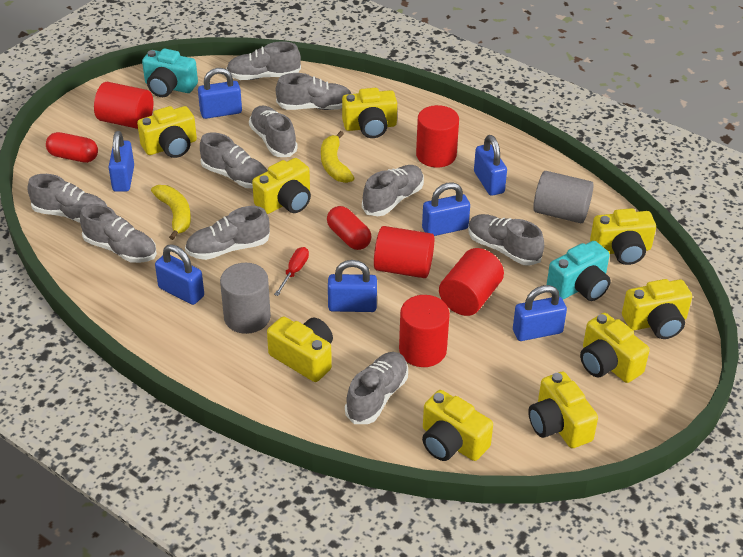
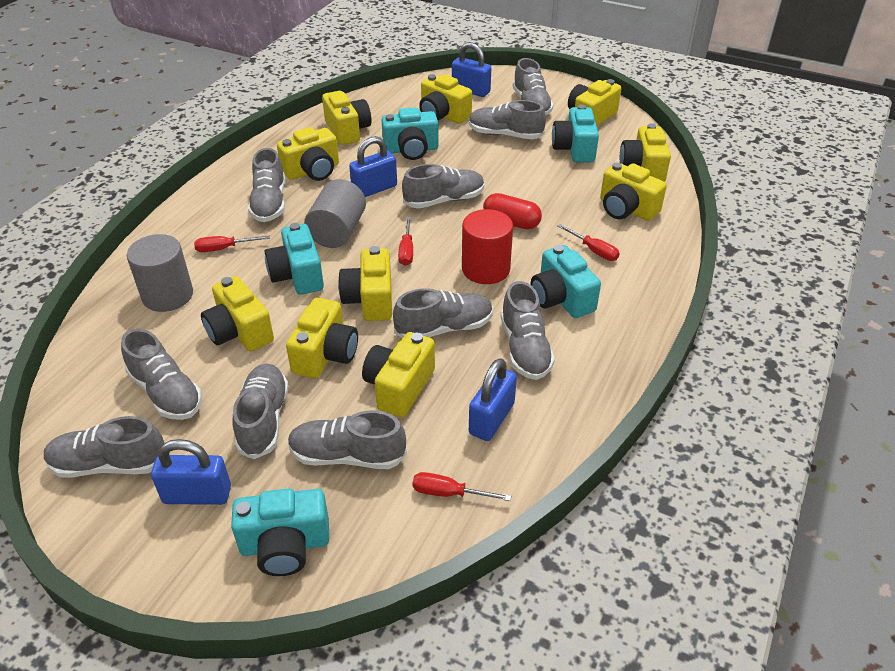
blue padlock: [108,131,134,192] [155,244,204,305] [198,68,242,119] [328,260,377,312] [422,182,470,236] [474,135,507,196] [513,285,567,341] = 7 -> [151,439,231,505] [349,136,397,197] [452,42,491,97] [469,358,517,441] = 4
red capsule: [46,132,98,163] [327,206,371,250] = 2 -> [483,193,542,230] = 1
red cylinder: [94,82,153,129] [374,226,434,278] [399,295,450,367] [416,105,459,168] [439,248,504,316] = 5 -> [462,209,513,284] = 1
red screwdriver: [274,247,309,296] = 1 -> [194,235,270,252] [398,217,413,266] [412,472,511,501] [557,224,620,261] = 4
turquoise camera: [142,48,198,97] [547,241,611,301] = 2 -> [231,488,330,576] [265,223,324,295] [382,107,439,160] [531,245,601,318] [552,105,599,162] = 5
yellow banana: [151,185,191,240] [321,131,354,183] = 2 -> none = 0
yellow camera: [137,106,197,158] [252,158,311,214] [267,316,333,382] [342,88,397,138] [422,390,493,461] [528,371,598,448] [580,313,650,383] [590,208,656,265] [622,279,692,339] = 9 -> [201,276,274,352] [277,127,339,181] [286,298,358,378] [322,91,371,145] [338,246,392,321] [362,332,435,417] [419,74,472,124] [568,79,621,126] [600,163,667,221] [620,123,671,182] = 10

